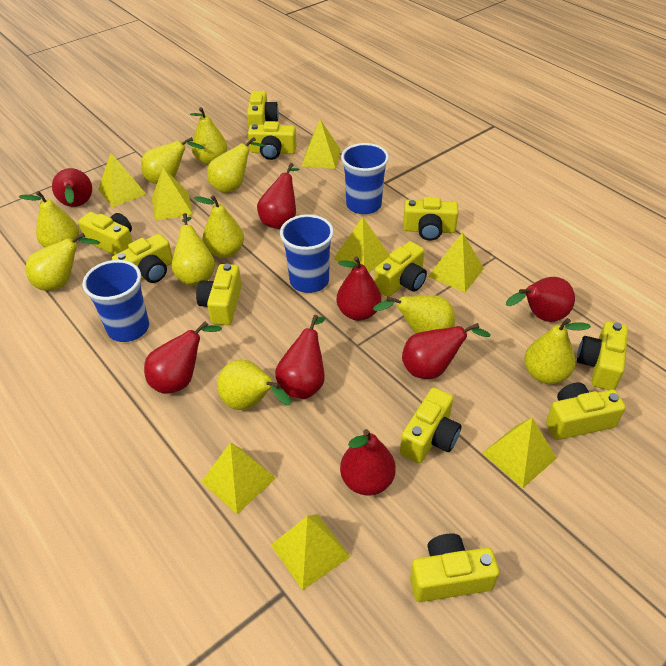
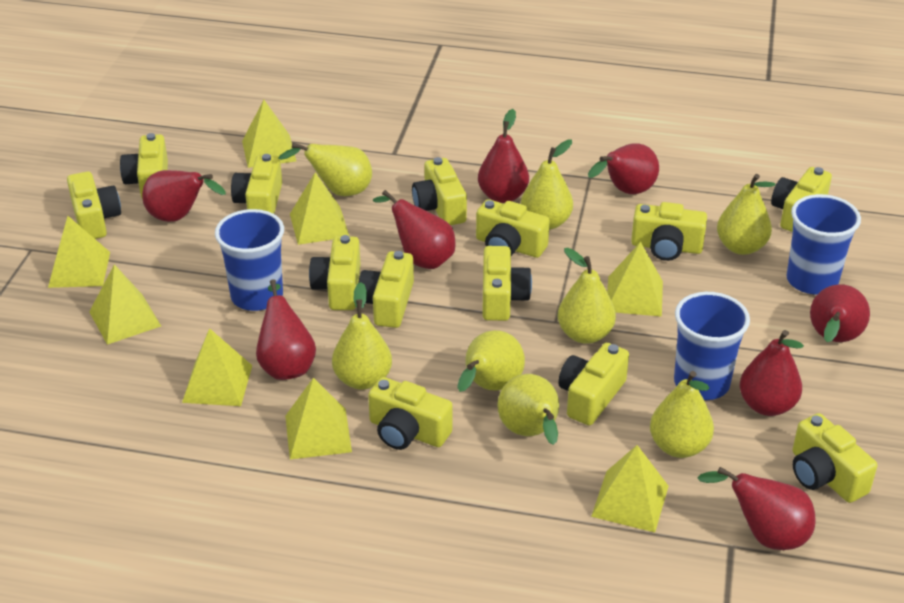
yellow camera: [78,212,133,255] [112,234,173,283] [196,264,242,325] [247,91,279,127] [248,121,297,160] [374,241,427,297] [400,388,461,463] [403,197,459,241] [410,533,499,602] [546,382,626,440] [577,321,628,390] = 11 -> [67,171,121,239] [120,133,168,198] [231,154,282,214] [309,235,361,310] [358,251,414,328] [368,377,453,450] [412,157,467,225] [476,199,550,258] [482,246,532,321] [558,343,629,425] [631,202,707,261] [771,167,832,232] [792,413,877,503] = 13
yellow pear: [19,191,79,248] [26,233,100,291] [141,137,205,184] [172,213,215,286] [190,107,227,165] [194,195,244,258] [207,137,266,193] [217,360,291,410] [373,295,455,333] [524,318,591,384] = 10 -> [278,143,372,196] [332,282,392,390] [457,330,525,392] [497,374,559,445] [521,140,573,230] [558,248,616,344] [650,371,714,458] [717,174,775,255] = 8

